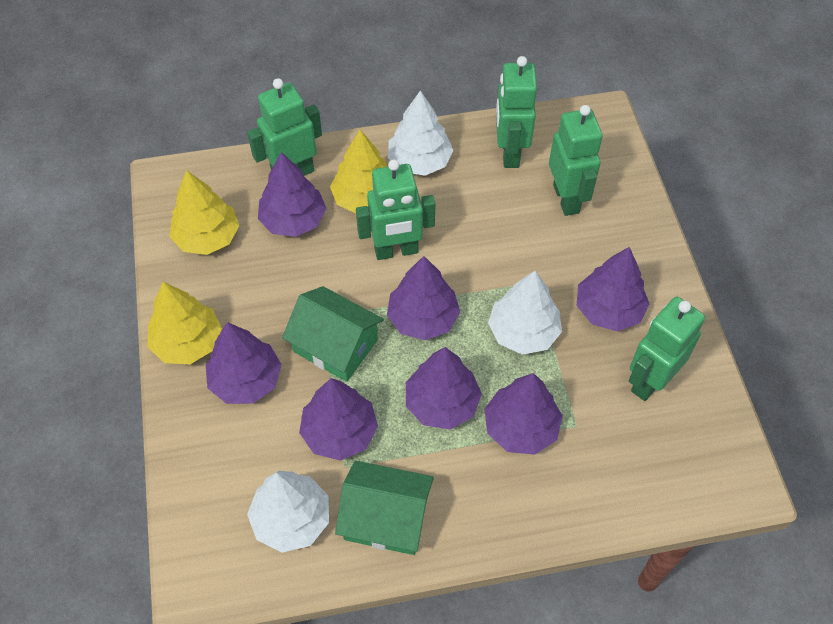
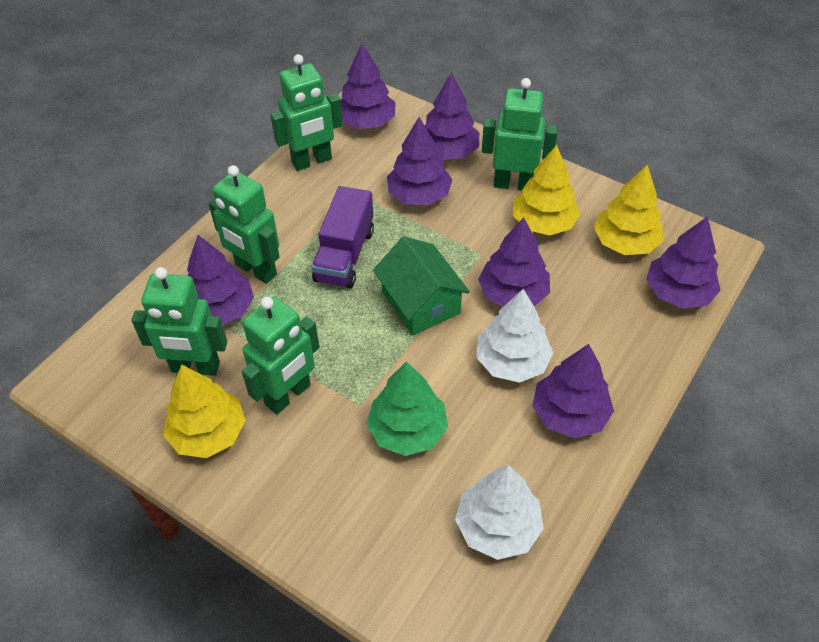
green house: [282,286,384,382] [335,460,434,555] = 2 -> [373,236,470,335] = 1
green tree: none = 0 -> [366,361,448,456] = 1
purple truck: none = 0 -> [312,186,374,288] = 1
white tree: [247,471,329,553] [388,91,454,176] [488,271,562,355] = 3 -> [455,465,544,560] [476,289,553,383] = 2

